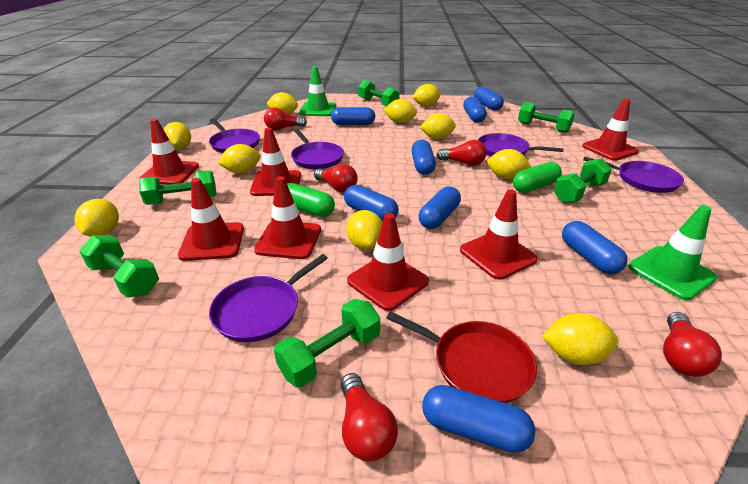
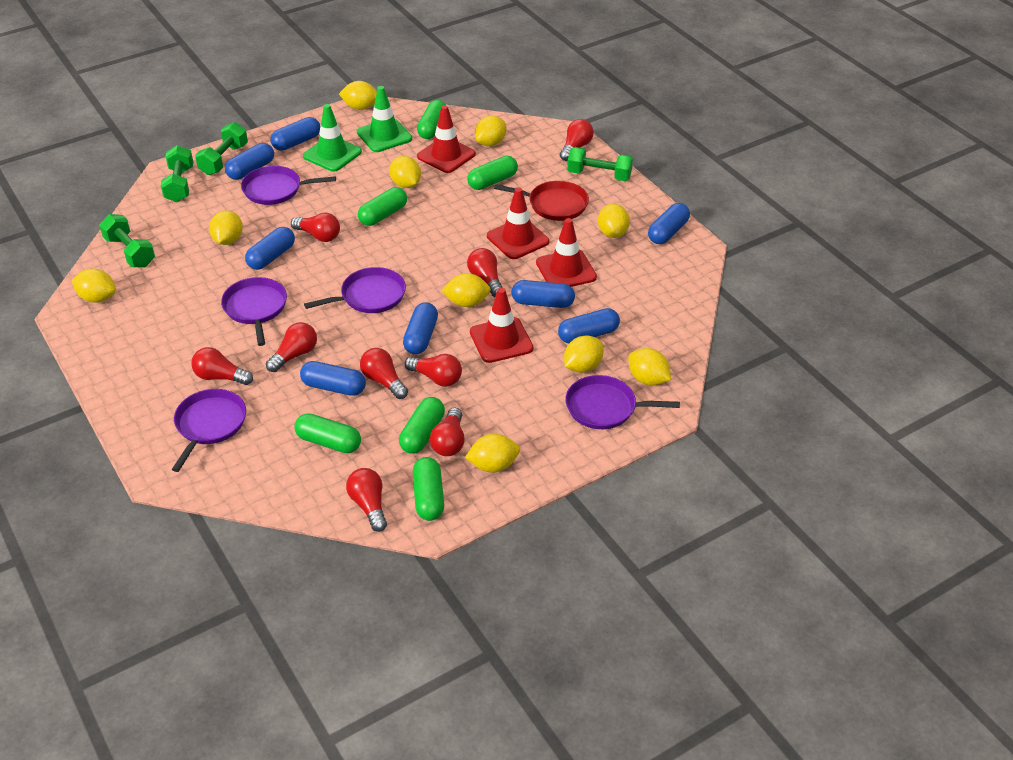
green capsule: [287,183,335,217] [513,162,562,193] = 2 -> [294,413,361,453] [358,187,407,226] [399,397,445,454] [413,457,444,521] [417,100,446,139] [467,156,518,190] = 6
green dumbbell: [79,235,159,297] [139,170,216,205] [274,299,380,387] [358,80,400,106] [518,102,574,133] [554,158,612,203] = 6 -> [99,214,155,268] [161,145,193,202] [195,122,248,175] [567,147,633,181] = 4
red light bulb: [264,107,307,130] [314,164,358,193] [341,373,398,461] [437,140,487,166] [663,312,722,377] = 5 -> [191,347,253,385] [266,322,317,372] [291,213,340,242] [346,468,387,532] [360,348,408,399] [404,354,462,387] [430,408,465,456] [467,248,502,297] [560,119,594,161] = 9
red traffic cone: [139,119,199,185] [178,178,244,261] [250,128,301,196] [254,176,321,259] [347,213,429,311] [460,189,538,280] [582,99,639,161] = 7 -> [417,105,476,173] [470,288,533,363] [487,187,549,259] [536,218,597,287] = 4

